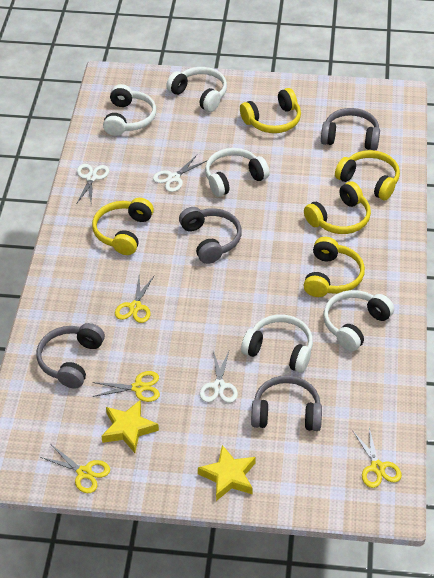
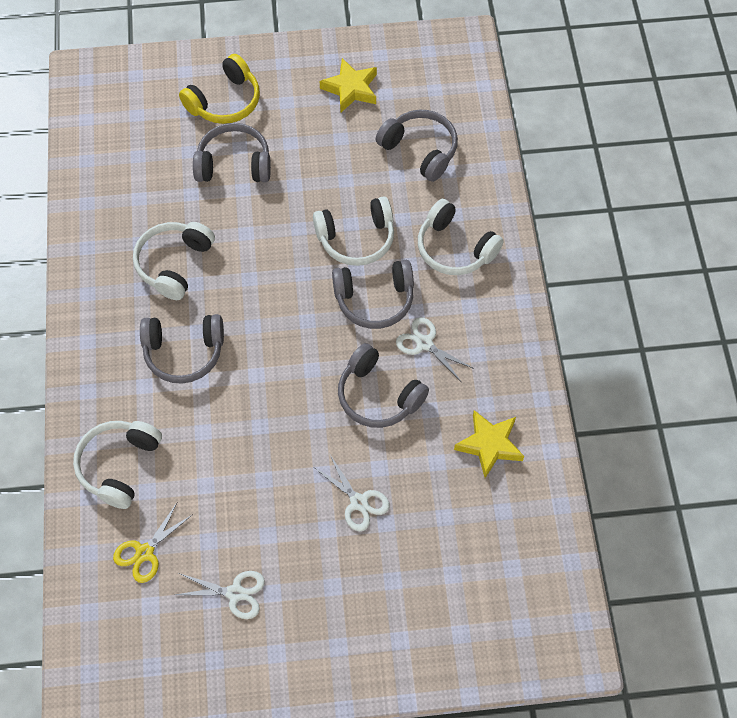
grey headphones: [37,323,105,389] [179,207,242,264] [251,375,322,431] [321,108,380,151] = 4 -> [140,314,224,384] [193,123,271,182] [332,260,414,329] [338,343,429,428] [376,110,458,182] = 5
white headphones: [103,84,156,136] [166,67,227,112] [205,148,270,197] [241,314,313,373] [324,290,394,351] = 5 -> [73,421,162,509] [133,222,215,300] [313,196,394,266] [418,199,504,275] = 4
yellow headphones: [92,198,154,255] [240,88,301,133] [304,181,371,234] [304,237,365,297] [335,150,400,200] = 5 -> [179,54,260,124] = 1
yellow scissors: [40,445,110,493] [92,371,160,402] [115,276,154,323] [352,428,402,488] = 4 -> [113,503,193,583] = 1

